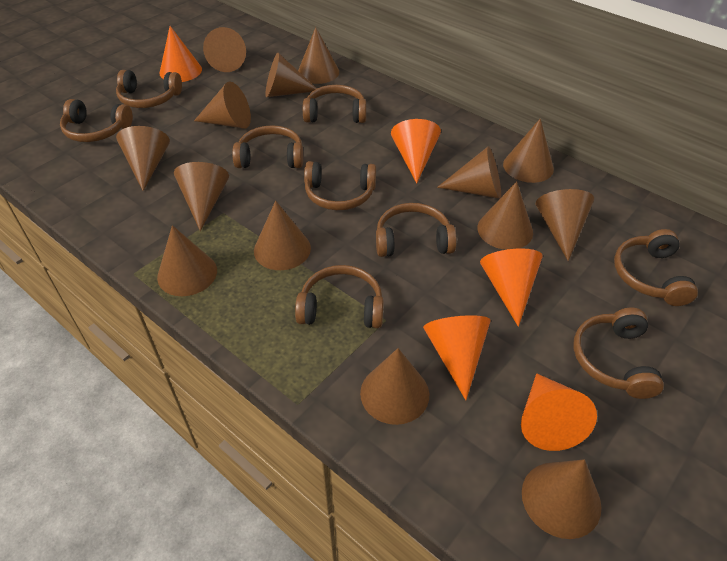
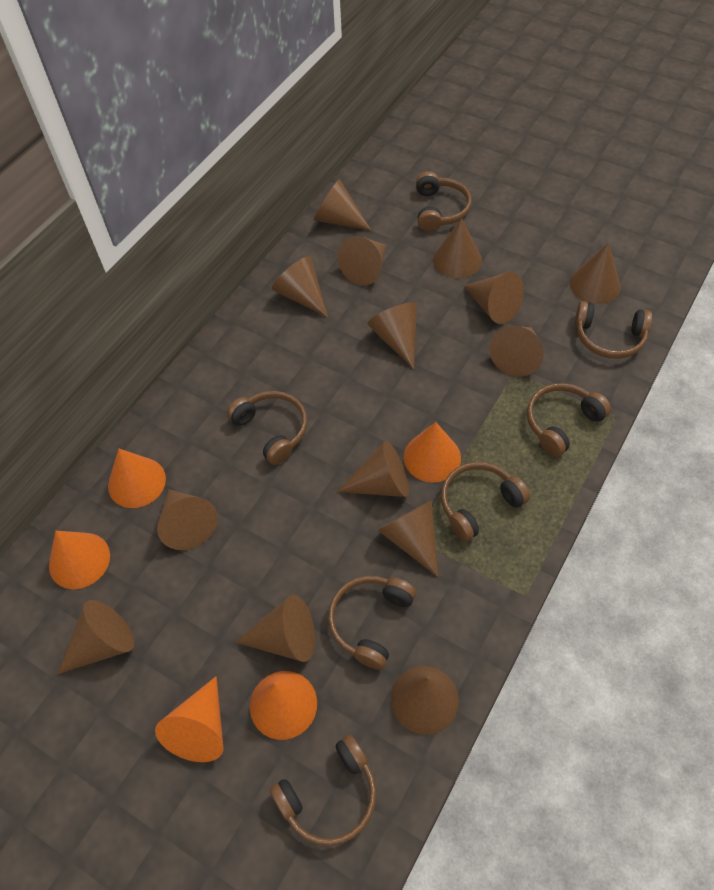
brown headphones: [60,99,133,142] [116,70,182,108] [232,125,303,168] [295,265,384,328] [303,85,366,123] [304,161,376,210] [376,203,457,257] [574,308,664,399] [614,229,698,306] = 9 -> [227,391,307,465] [270,735,376,846] [328,576,416,670] [416,171,472,232] [441,462,530,542] [527,383,611,457] [575,301,652,359] = 7

